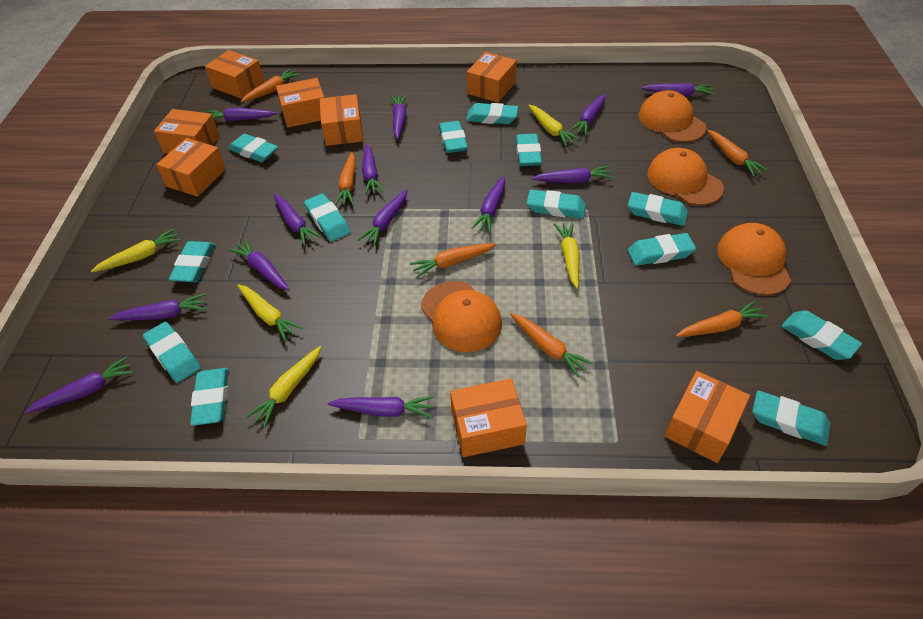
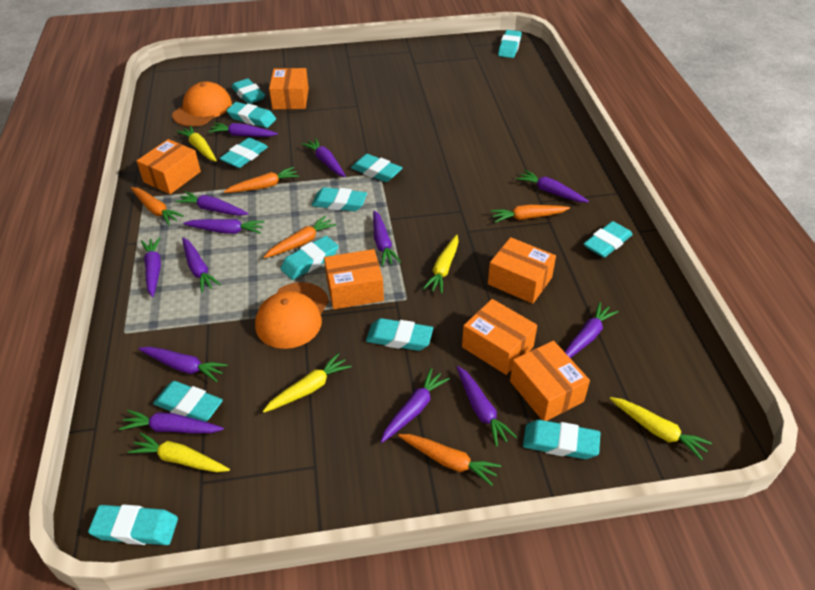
orange box: [154,109,220,154] [156,138,226,197] [205,50,264,99] [276,78,325,128] [320,94,363,146] [450,379,527,457] [467,52,517,103] [665,371,750,463] = 8 -> [137,139,201,194] [269,68,309,109] [324,249,384,309] [462,299,537,375] [488,237,556,304] [510,341,590,421] = 6
orange cap: [421,281,502,352] [639,90,706,142] [647,148,724,205] [717,223,791,295] = 4 -> [172,82,232,127] [255,282,329,349] = 2
orange carrot: [240,69,300,103] [334,152,355,205] [410,243,496,278] [510,313,593,377] [676,301,768,337] [707,130,768,177] = 6 -> [131,187,184,225] [224,167,299,193] [264,216,336,258] [398,434,501,486] [490,205,570,223] = 5
turquoise eraser: [143,322,201,383] [169,241,215,282] [190,368,228,426] [228,134,278,162] [304,194,350,242] [439,121,468,153] [466,103,518,124] [516,134,542,166] [527,190,586,219] [628,192,688,226] [628,233,696,266] [752,390,830,446] [781,310,862,360] = 13 -> [88,504,178,545] [153,381,223,422] [220,138,268,168] [226,102,276,128] [231,78,265,104] [280,236,339,280] [311,187,367,211] [351,154,402,182] [366,318,433,351] [498,30,522,58] [523,420,600,459] [584,221,633,258] = 12

